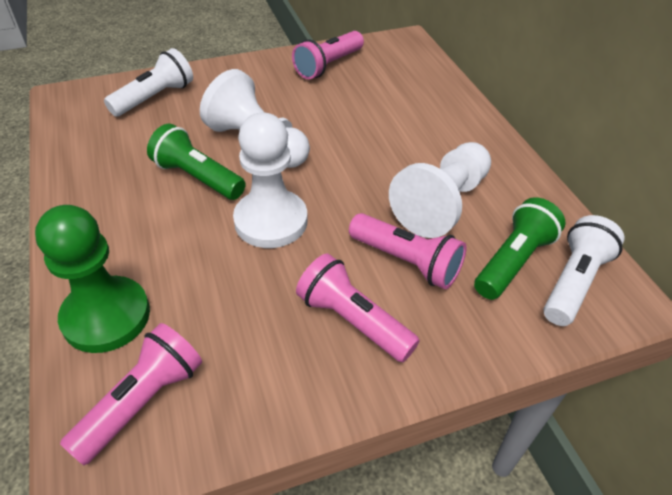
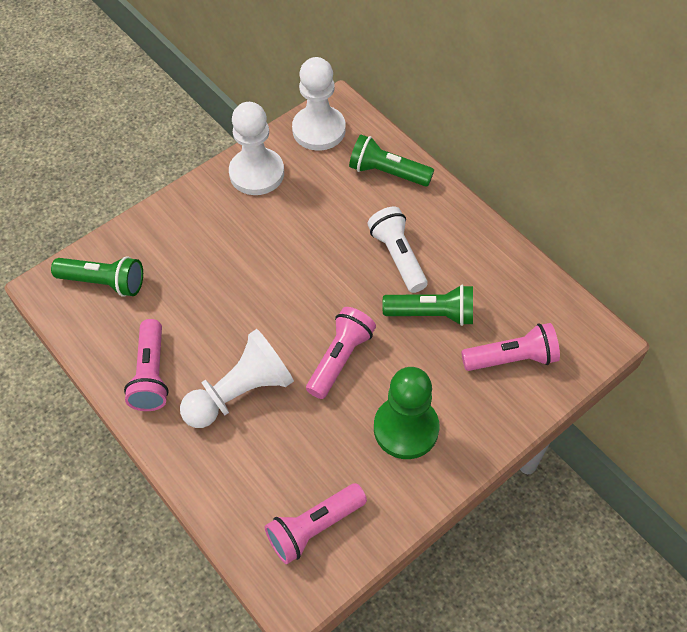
green flashlight: [147,124,246,200] [474,197,566,300] = 2 -> [51,256,143,297] [349,135,434,187] [382,285,473,326] = 3
white flashlight: [104,48,193,117] [543,215,624,326] = 2 -> [368,207,428,293] = 1

